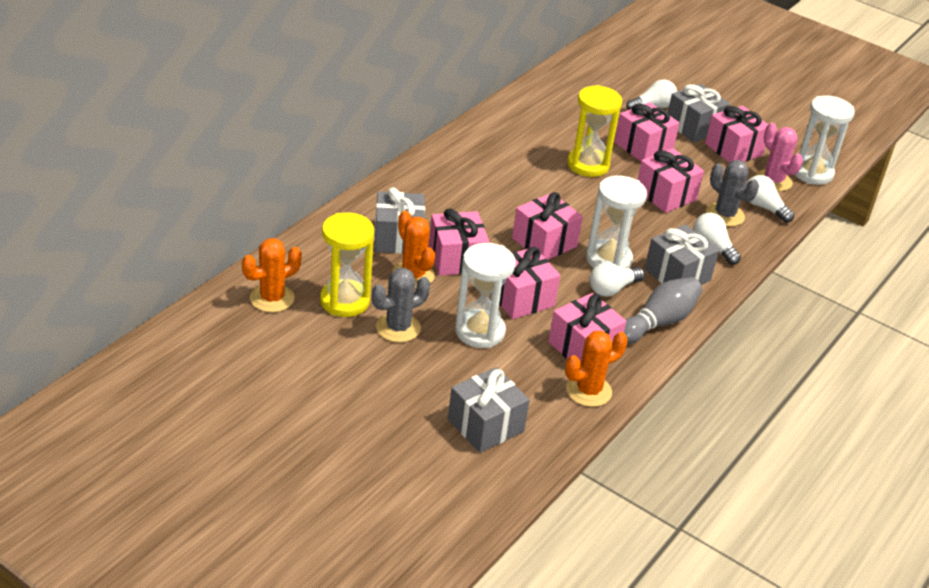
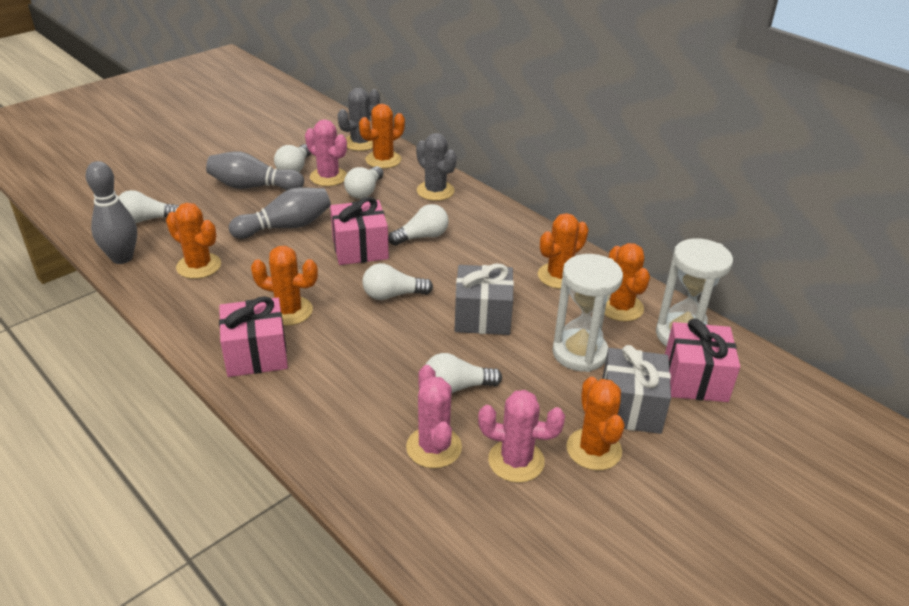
grey bowling pin: [624,277,702,344] = 1 -> [86,161,137,264] [206,151,304,190] [229,187,331,239] = 3
grey gift: [374,187,425,254] [448,367,530,453] [645,224,719,285] [668,84,730,142] = 4 -> [455,263,514,335] [602,345,671,434] = 2
orange cactus: [242,238,302,312] [392,211,435,289] [565,331,628,407] = 3 -> [166,203,221,279] [251,246,318,326] [359,104,405,169] [538,213,589,289] [566,377,624,470] [604,243,650,321] = 6
pink cactus: [755,123,803,191] = 1 -> [305,119,347,186] [406,365,462,468] [478,390,565,483] = 3
pink gift: [429,208,489,276] [490,247,560,319] [512,192,583,260] [548,293,626,365] [614,102,680,161] [637,148,704,213] [705,106,768,163] = 7 -> [219,296,288,377] [330,197,389,265] [665,319,740,402] = 3
white hourglass: [455,243,516,348] [586,176,647,269] [795,95,855,185] = 3 -> [552,254,623,372] [656,238,733,347] = 2
white light bulb: [589,262,645,297] [626,80,677,110] [693,213,741,265] [745,175,794,223] = 4 -> [118,190,180,223] [274,144,311,172] [344,166,384,199] [362,263,433,300] [388,204,449,246] [426,353,502,393] = 6
yellow hourglass: [320,212,374,317] [567,85,622,177] = 2 -> none = 0

